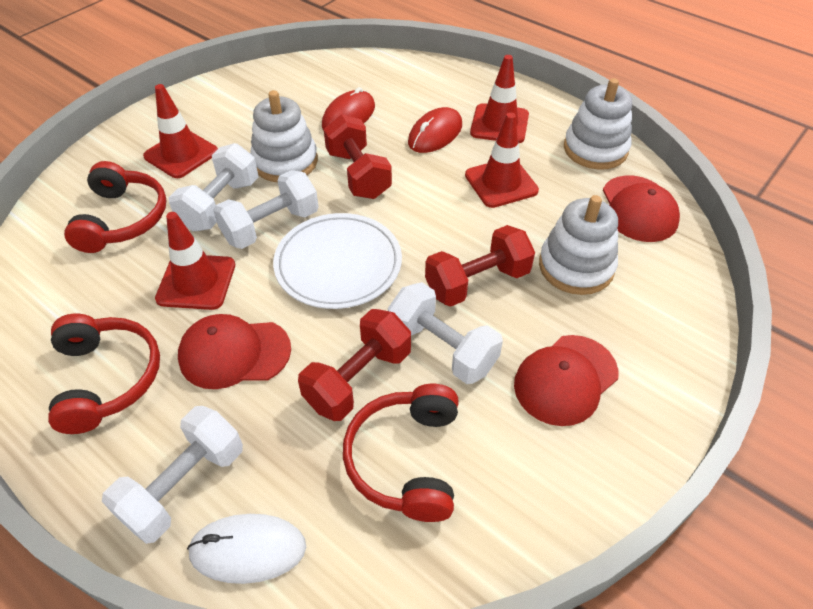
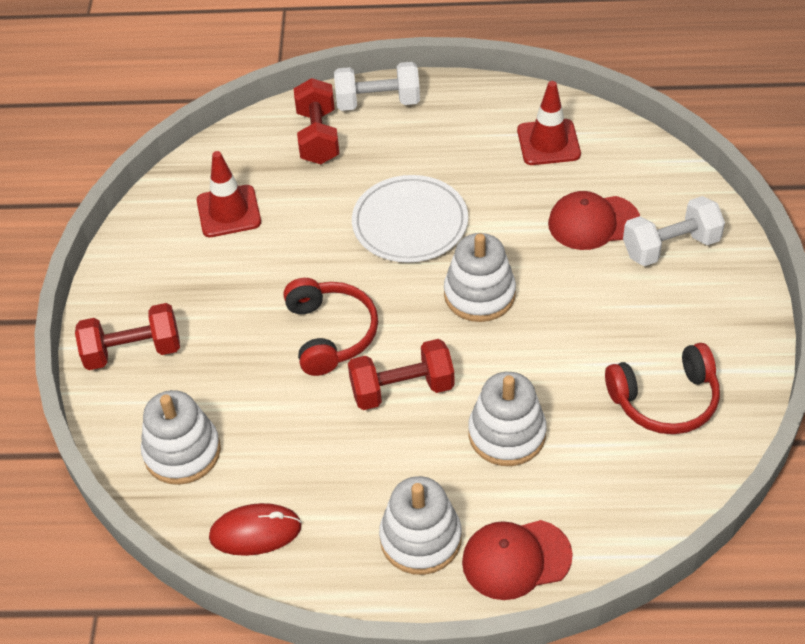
red cap: [178,314,291,389] [514,335,618,426] [603,175,680,242] = 3 -> [462,520,573,600] [548,191,640,250] = 2
red headphones: [48,314,160,434] [64,161,166,253] [343,384,459,522] = 3 -> [283,278,378,376] [605,343,720,434] = 2
red mouse: [322,87,375,130] [408,107,462,153] = 2 -> [209,503,302,556] = 1
red traffic cone: [143,84,218,178] [155,212,235,310] [465,113,539,208] [470,55,529,143] = 4 -> [197,151,261,237] [517,81,581,165] = 2
white dumbbell: [102,406,243,544] [168,143,258,231] [213,170,319,249] [388,282,503,384] = 4 -> [334,62,420,111] [623,196,725,266] = 2
white mouse: [187,514,306,584] = 1 -> none = 0
white stacking toy: [250,90,318,182] [539,195,618,295] [564,78,632,170] = 3 -> [141,390,221,485] [379,476,462,575] [444,233,516,322] [468,372,547,466] = 4

